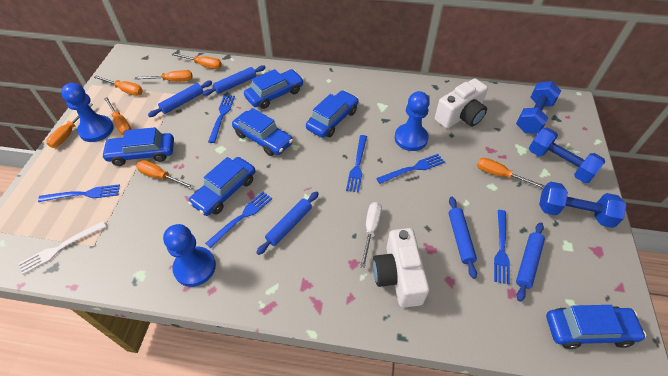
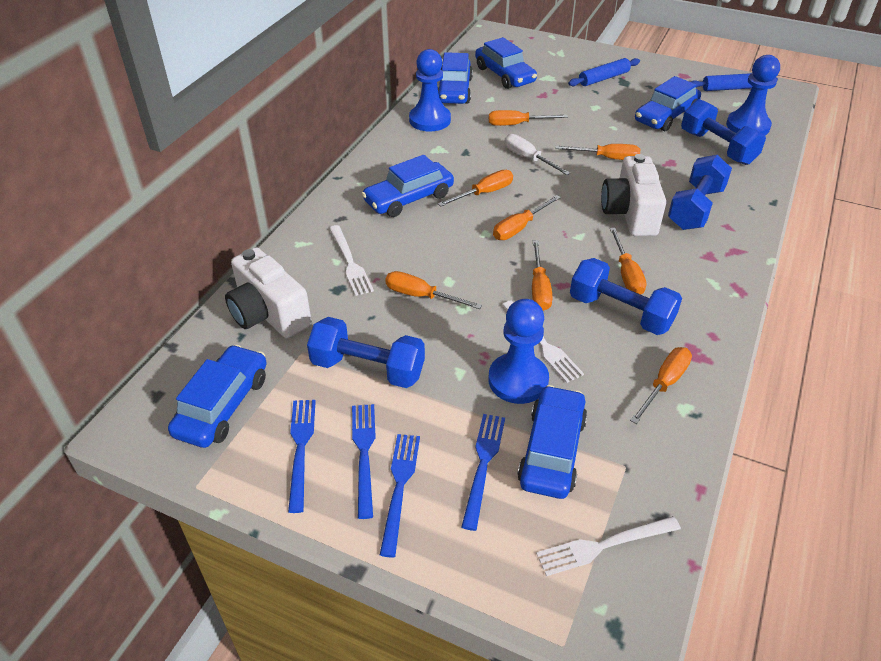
blue dumbbell: [516,81,561,134] [529,128,605,183] [539,182,627,228] = 3 -> [307,317,425,388] [570,258,682,335] [668,155,732,230] [681,99,766,165] = 4
blue fork: [38,184,120,202] [205,192,272,248] [208,95,235,143] [346,135,367,193] [376,154,445,184] [494,210,510,285] = 6 -> [288,400,316,513] [352,404,376,519] [380,434,420,557] [461,414,505,531] = 4
blue rolling pin: [148,81,212,117] [203,65,266,96] [256,191,319,255] [449,197,477,279] [516,222,545,302] = 5 -> [568,58,640,86] [691,73,778,91] = 2
orange screwdriver: [46,103,93,148] [94,76,143,96] [104,97,131,135] [135,70,193,82] [136,160,195,189] [172,53,222,69] [477,158,545,189] = 7 -> [385,271,482,309] [438,170,513,207] [489,110,568,126] [493,195,561,240] [532,240,553,311] [555,144,640,160] [610,228,647,295] [630,347,692,424] = 8
white fork: [18,221,106,274] = 1 -> [329,225,374,296] [502,300,584,383] [536,516,681,576] = 3

